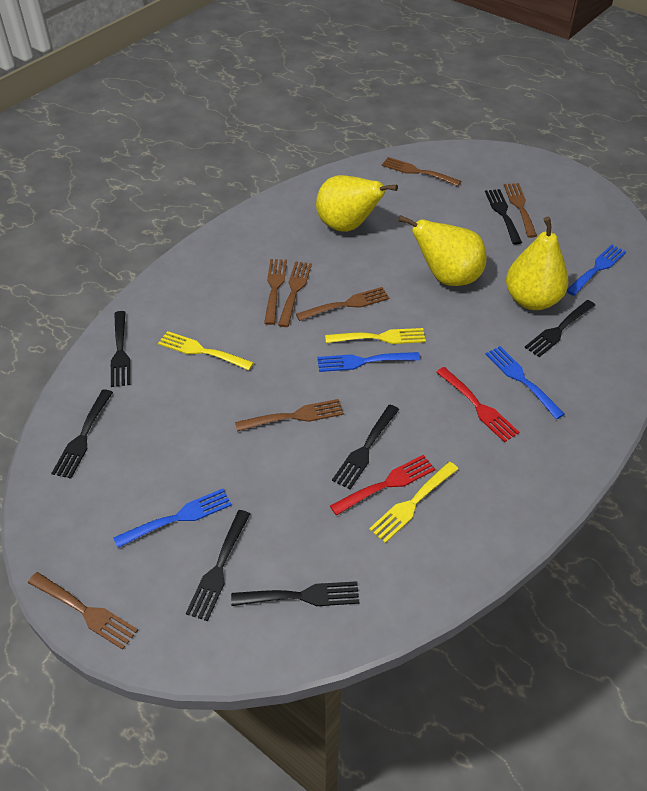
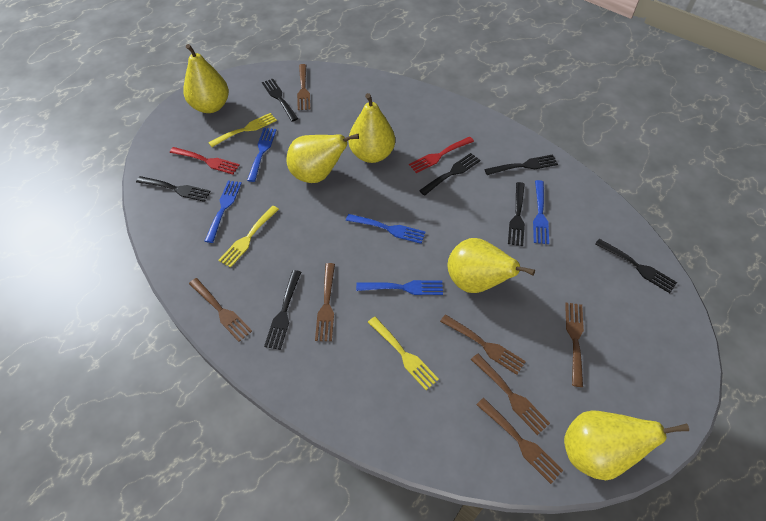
blue fork: [113,489,232,548] [318,352,420,372] [486,346,565,419] [567,245,626,296] = 4 -> [205,180,242,243] [247,128,276,182] [346,214,425,244] [356,280,443,295] [533,180,549,244] = 5
yellow pear: [316,175,398,232] [398,215,487,286] [506,217,569,310] = 3 -> [183,44,229,113] [287,134,359,183] [348,93,395,163] [448,238,535,293] [564,410,689,480] = 5

